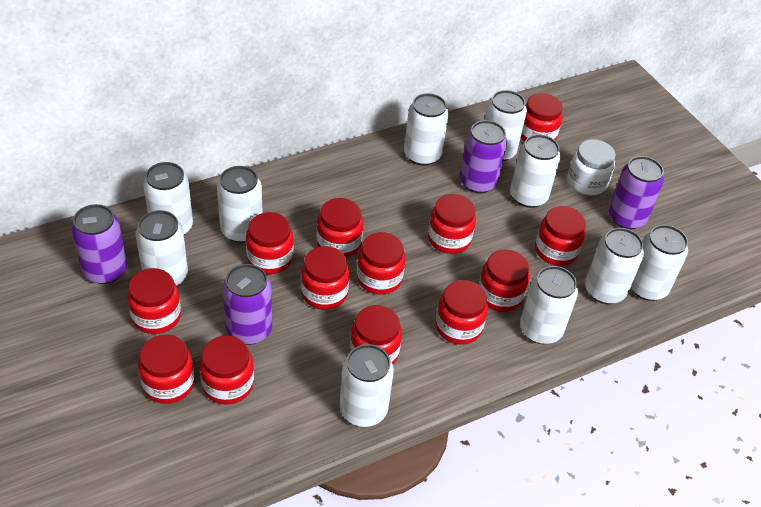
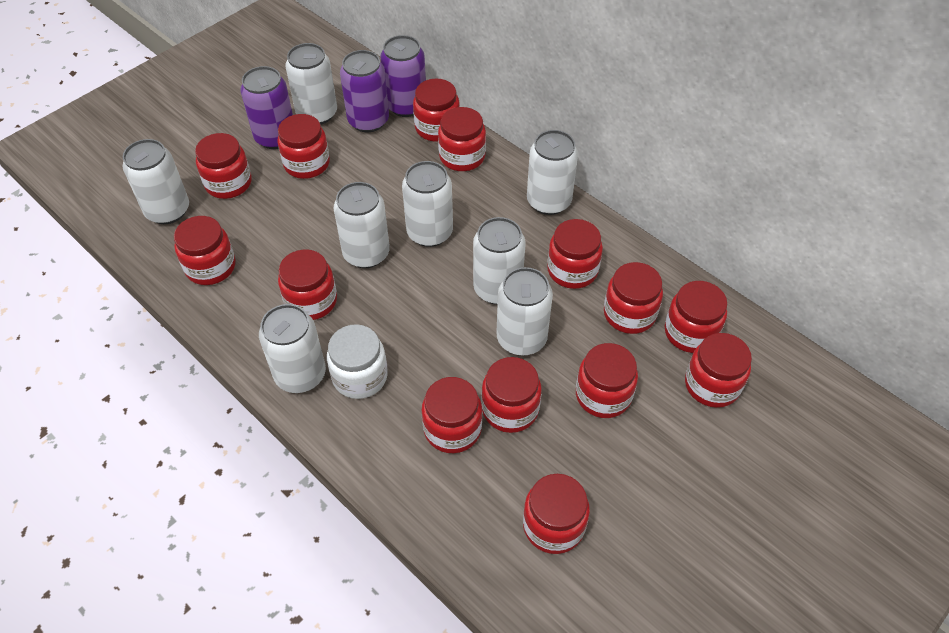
purple can: [71,204,127,284] [222,264,272,345] [459,120,507,193] [609,156,664,230] = 4 -> [241,66,293,149] [340,50,389,132] [380,35,426,117] = 3
red jar: [127,268,181,334] [138,335,195,404] [200,336,254,404] [246,212,294,274] [301,246,350,310] [317,198,363,258] [350,305,402,364] [357,232,405,295] [428,194,476,254] [435,280,488,345] [479,249,530,312] [521,93,563,142] [535,206,586,266] = 13 -> [174,216,235,285] [195,133,251,199] [277,114,330,179] [278,249,337,320] [413,79,460,142] [422,377,482,453] [438,107,486,171] [481,357,542,433] [523,474,590,554] [547,219,603,289] [576,343,638,418] [604,262,663,334] [665,281,727,353] [685,333,752,408] = 14
white can: [135,210,188,286] [143,162,193,235] [217,166,263,243] [340,344,394,427] [404,93,449,166] [485,90,527,162] [510,134,561,208] [520,266,578,344] [585,228,644,304] [630,225,688,301] = 10 -> [123,139,189,224] [259,304,326,393] [285,43,337,124] [334,182,390,268] [402,161,453,247] [473,217,526,304] [496,267,553,356] [527,130,578,215] = 8

